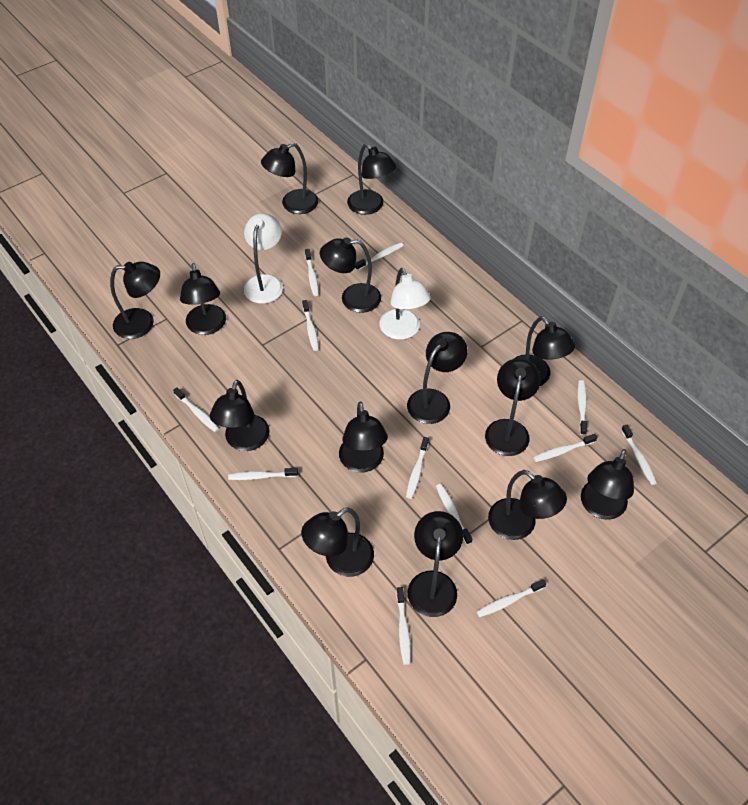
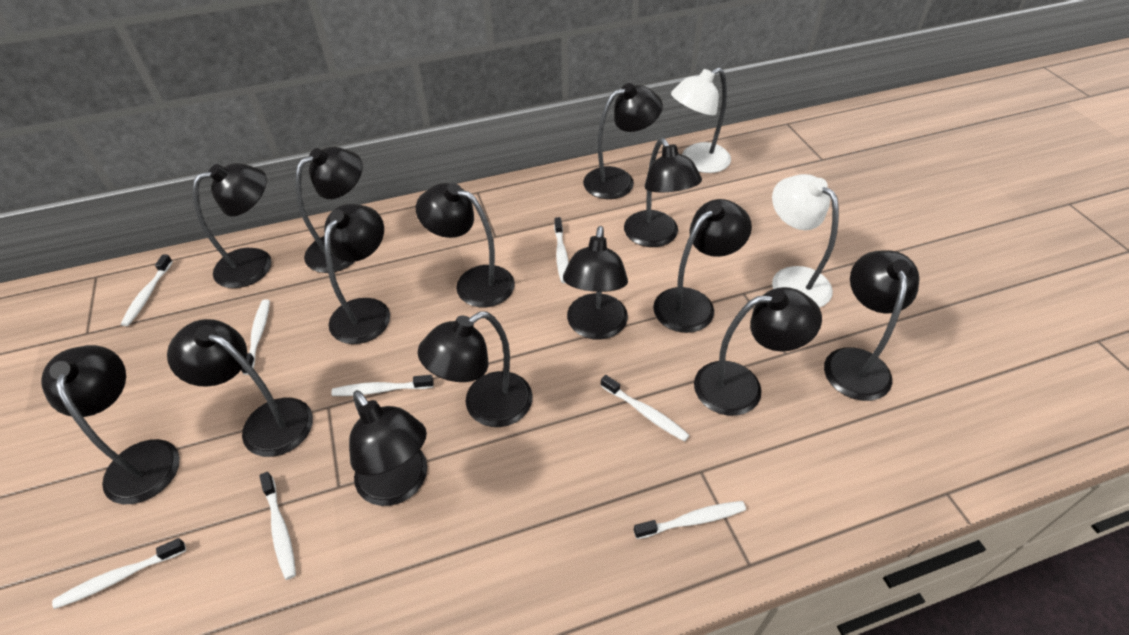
white toothbrush: [173,387,219,432] [228,468,298,480] [302,300,319,351] [305,249,319,296] [355,242,404,271] [396,587,411,665] [406,437,429,499] [436,484,472,545] [476,579,546,617] [533,434,597,462] [578,380,587,436] [621,425,657,485] = 12 -> [52,538,186,609] [121,254,173,326] [241,299,270,375] [259,472,296,580] [331,375,434,396] [554,217,569,283] [601,375,690,442] [634,501,746,539] = 8

